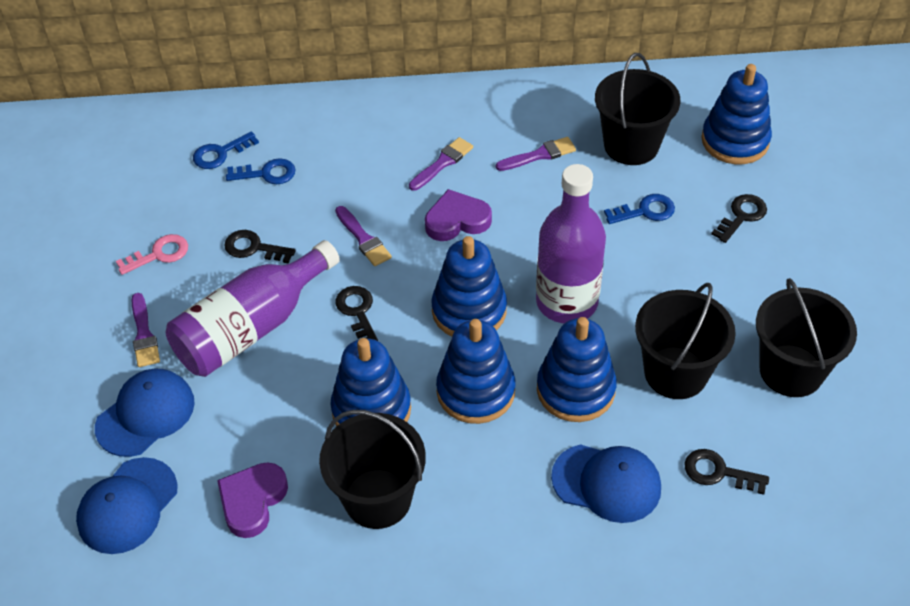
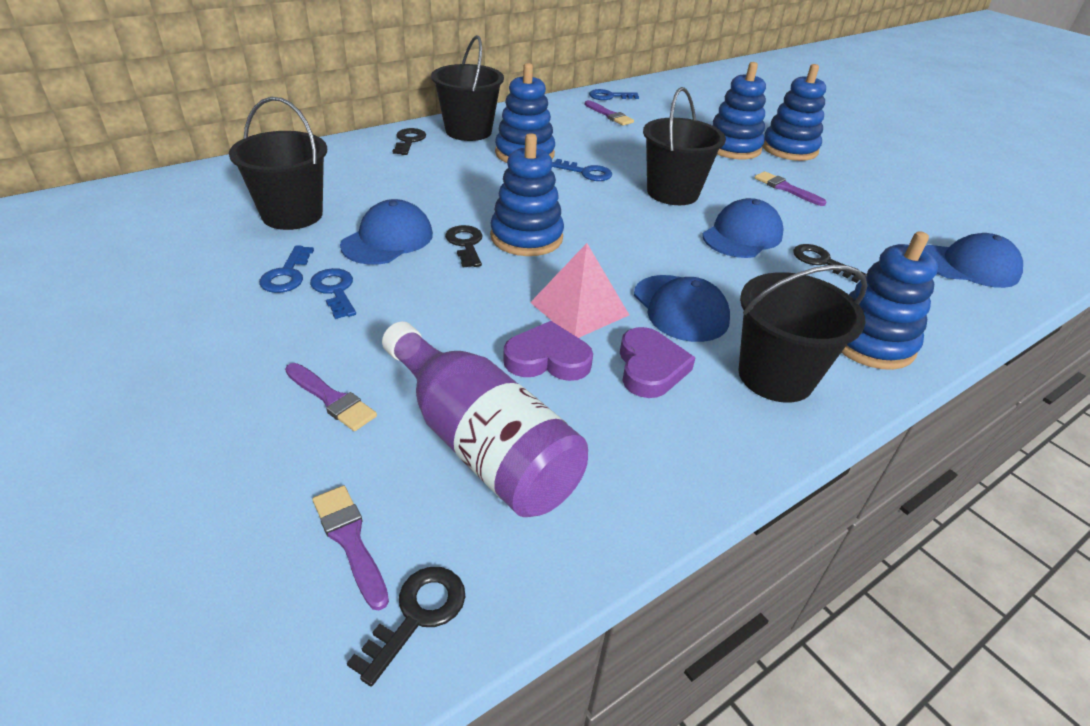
blue cap: [76,457,178,554] [95,369,195,457] [551,444,661,523] = 3 -> [340,199,433,265] [634,275,730,342] [702,198,784,258] [924,233,1023,288] = 4
blue key: [193,131,259,169] [226,158,296,184] [604,194,675,224] = 3 -> [259,245,314,293] [310,268,356,319] [552,159,612,181] [589,89,639,100] = 4
pink key: [116,234,188,275] = 1 -> none = 0
pink pyramid: none = 0 -> [530,243,629,338] = 1
purple bottle: [166,240,340,377] [536,164,606,323] = 2 -> [382,321,588,517] = 1

